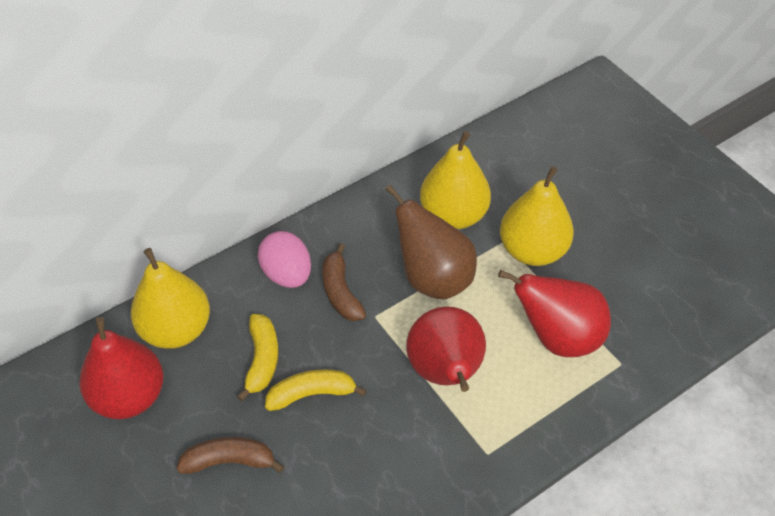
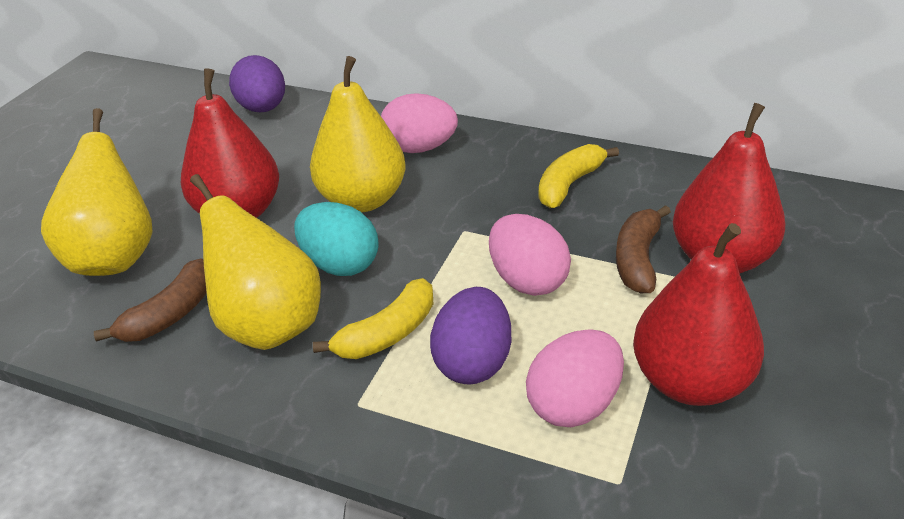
brown pear: [386,185,477,300] = 1 -> none = 0
pink egg: [258,231,311,288] = 1 -> [381,93,458,153] [489,214,571,296] [526,329,624,427] = 3
purple egg: none = 0 -> [229,55,285,112] [430,287,511,384] = 2
turquoise egg: none = 0 -> [294,202,379,276] = 1

